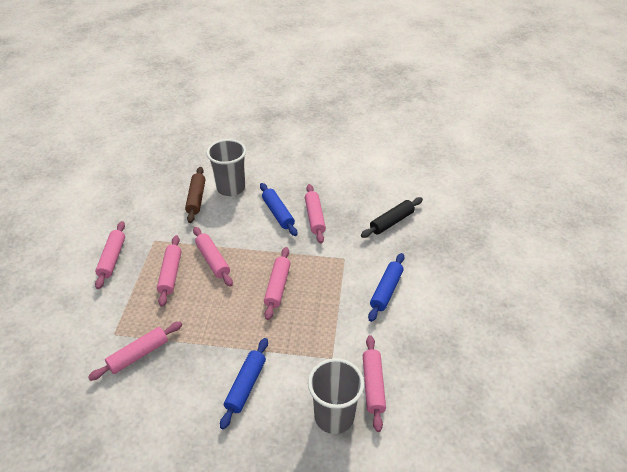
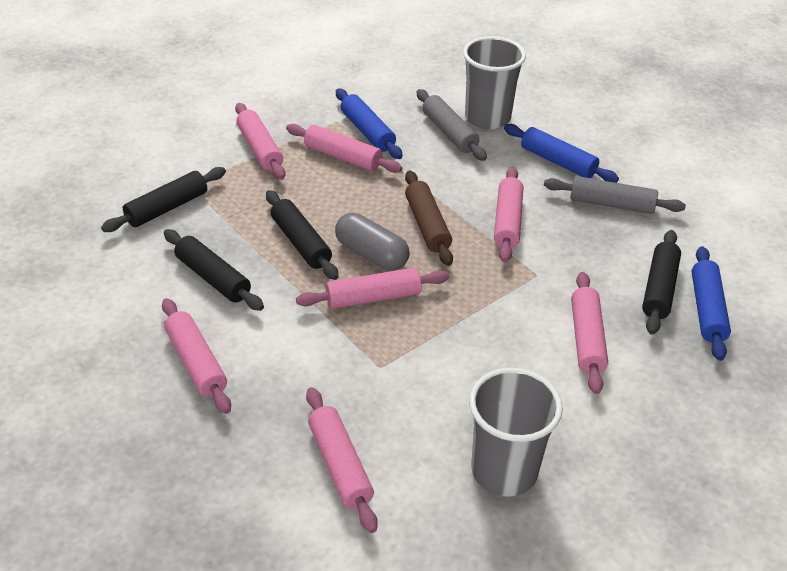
black rolling pin: [361,197,423,238] = 1 -> [101,167,226,232] [164,229,264,311] [266,190,338,280] [642,230,681,335] = 4
grey capsule: none = 0 -> [335,213,410,271] = 1
grey rolling pin: none = 0 -> [417,89,487,161] [544,176,686,214] = 2

